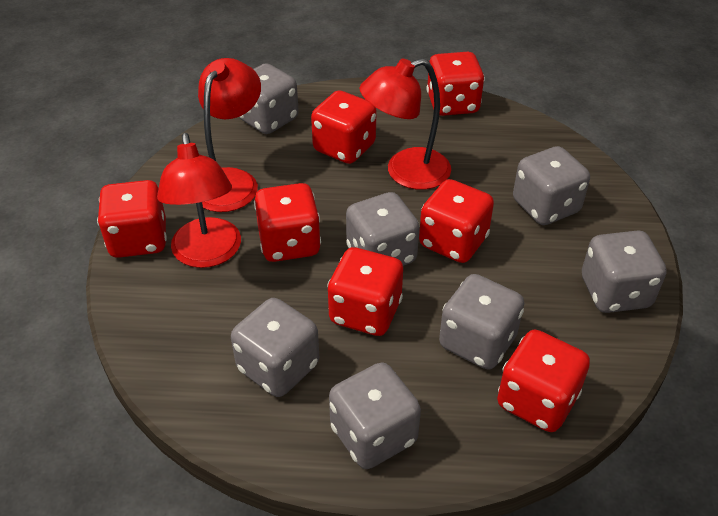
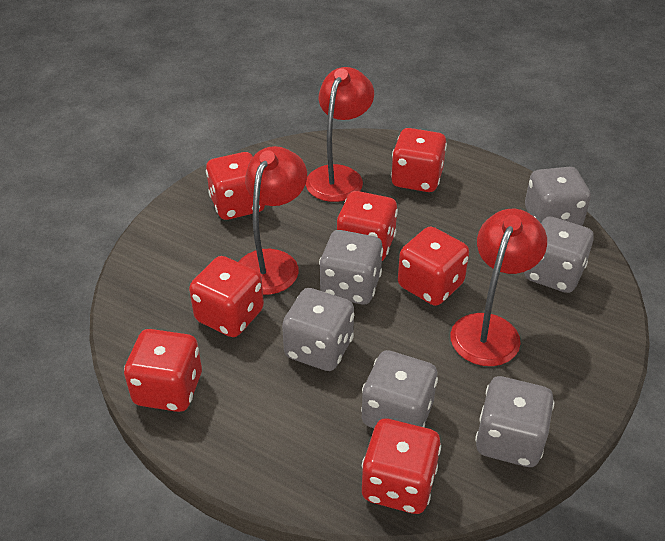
grey dice: [231,298,319,397] [239,63,299,134] [329,362,421,469] [346,192,420,266] [439,274,524,369] [513,146,590,225] [582,230,667,313] = 7 -> [282,288,354,371] [319,230,383,304] [361,350,438,428] [475,376,554,467] [524,217,594,293] [525,167,591,226] = 6

